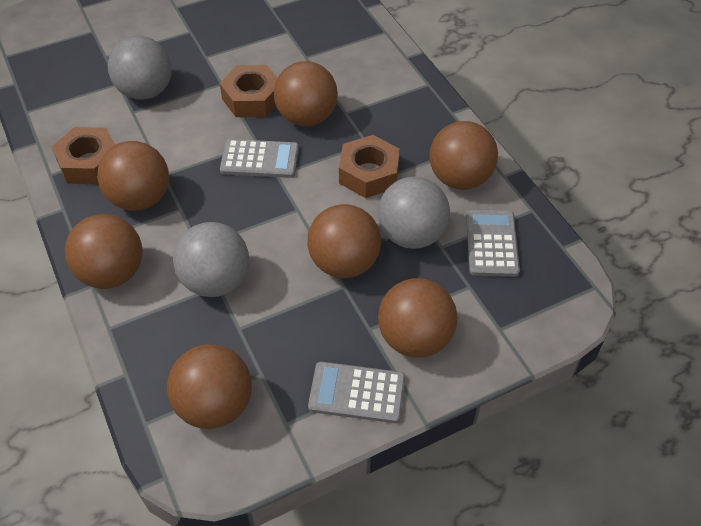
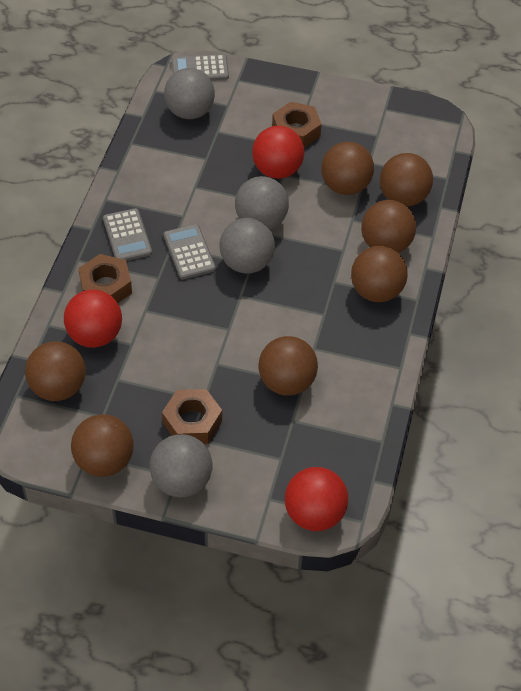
grey ball: [108,36,172,100] [173,222,249,297] [378,177,450,249] = 3 -> [149,434,212,497] [164,68,215,119] [219,218,275,274] [235,176,289,229] = 4
red ball: none = 0 -> [64,289,122,348] [252,126,304,179] [285,467,348,531] = 3

